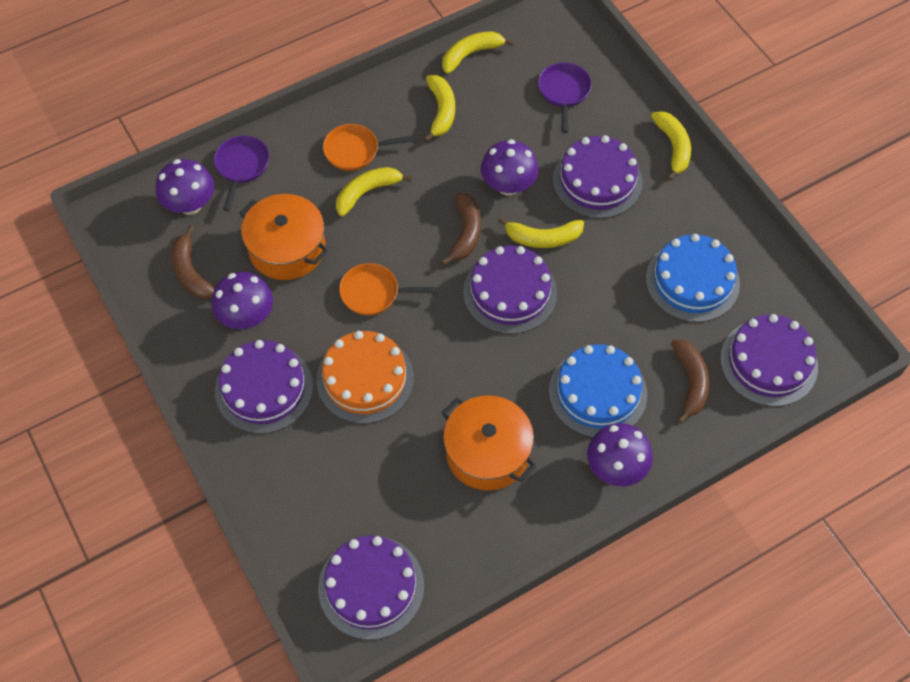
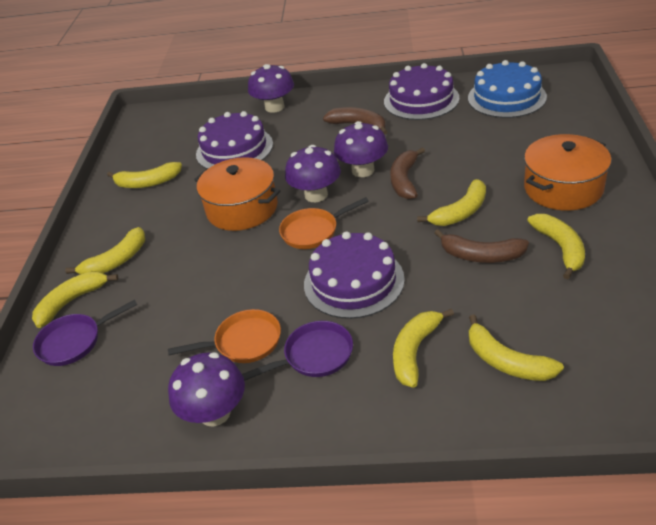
blue cake: [549,344,647,437] [646,234,740,322] = 2 -> [468,60,547,118] = 1
orange cake: [316,331,414,424] = 1 -> none = 0
purple cake: [215,340,313,434] [318,535,424,640] [463,246,557,334] [553,135,643,219] [720,314,818,407] = 5 -> [196,111,273,169] [304,232,405,319] [384,63,459,120] = 3
yellow banana: [336,167,413,217] [424,75,455,142] [442,31,514,74] [498,217,584,248] [651,111,691,181] = 5 -> [32,271,118,328] [65,227,145,275] [107,162,182,188] [393,309,454,388] [417,179,486,226] [469,314,564,381] [527,214,585,279] = 7

